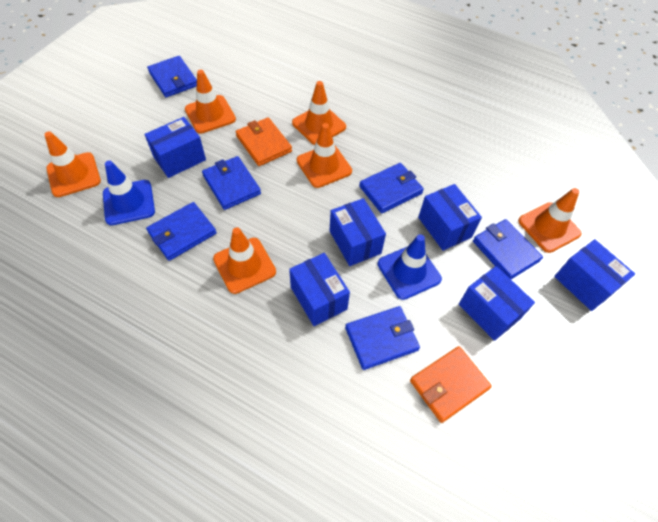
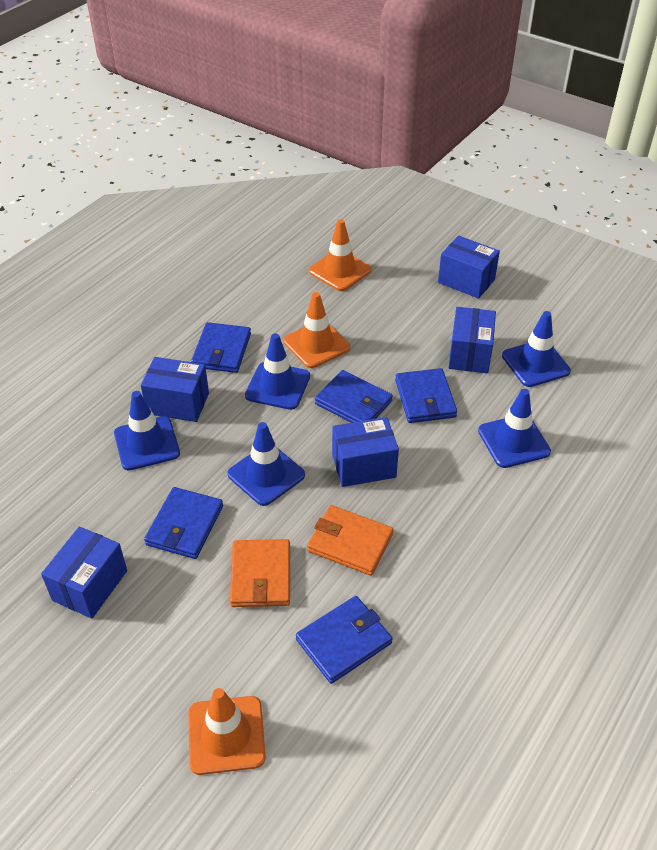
blue box: [145,117,206,178] [289,253,350,326] [330,198,386,266] [418,184,482,251] [459,266,535,341] [554,239,635,311] = 6 -> [41,527,127,619] [141,357,209,422] [332,417,399,487] [438,235,500,299] [448,307,496,373] = 5
blue traffic cone: [103,161,155,225] [378,234,442,300] = 2 -> [114,391,180,470] [227,422,305,506] [245,333,310,410] [478,389,551,468] [502,311,571,387] = 5
blue wallet: [146,202,217,261] [147,56,197,97] [202,156,261,210] [345,306,420,370] [359,163,424,213] [473,219,543,279] = 6 -> [144,487,223,559] [191,322,251,373] [296,596,393,684] [315,370,393,423] [395,368,457,423] = 5
orange traffic cone: [44,131,101,197] [185,70,236,134] [213,227,276,294] [292,81,346,145] [297,123,352,188] [518,188,582,253] = 6 -> [188,688,266,775] [283,292,350,368] [309,219,372,291] = 3

